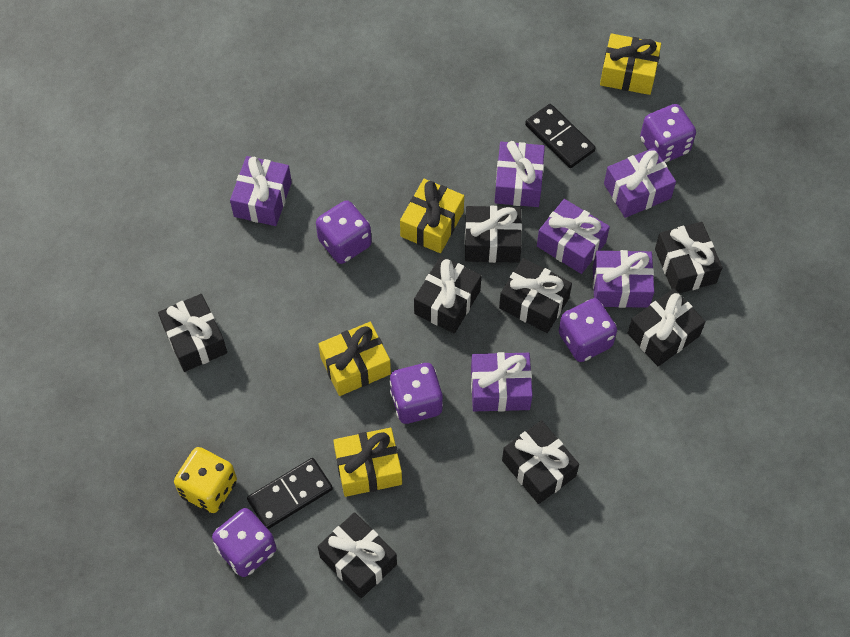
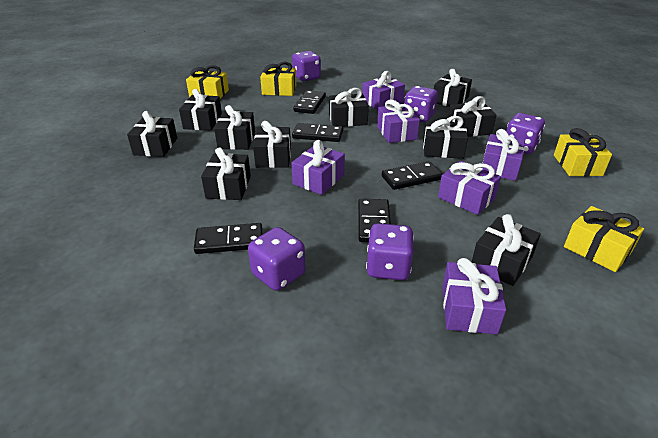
black domino: [247,458,333,529] [525,104,596,168] = 2 -> [194,223,262,254] [292,123,343,142] [293,90,326,114] [358,199,391,242] [382,161,443,190] = 5
black gift: [158,294,227,372] [318,512,397,598] [414,256,481,333] [464,206,522,263] [499,258,572,333] [502,420,579,504] [628,289,705,366] [655,222,723,293] = 8 -> [127,111,177,157] [179,89,222,131] [201,147,251,200] [214,105,255,150] [253,121,291,168] [329,88,369,127] [423,116,468,159] [434,69,472,107] [448,96,497,137] [472,214,541,286] = 10
yellow dice: [174,447,237,513] = 1 -> none = 0

